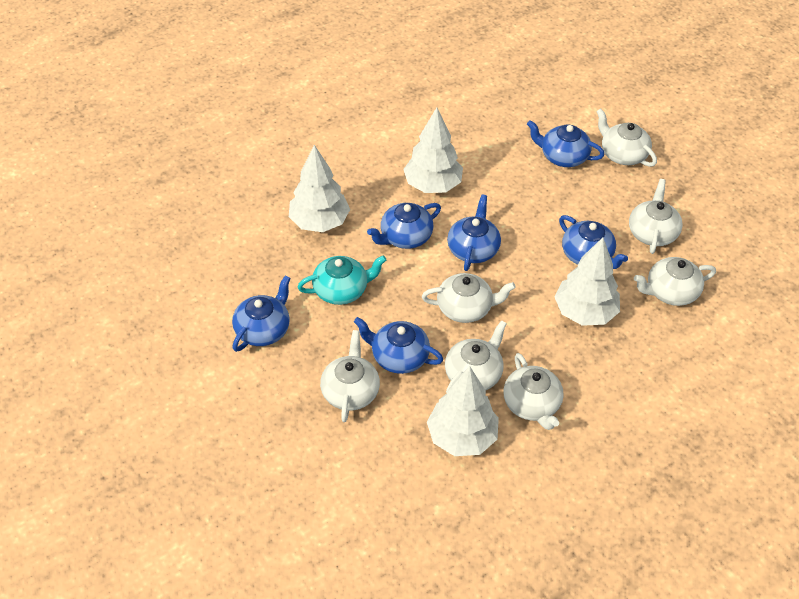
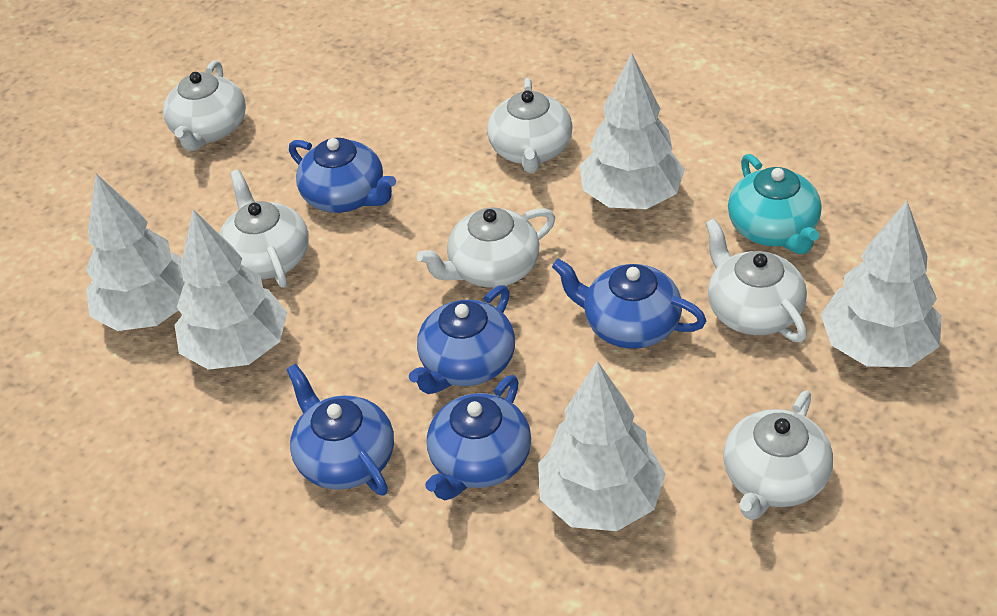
blue teapot: [232,275,291,352] [354,317,443,374] [367,203,441,249] [447,195,501,271] [527,120,605,167] [559,215,628,269] = 6 -> [286,364,394,496] [289,138,396,213] [409,285,515,394] [425,375,531,500] [552,259,706,349] = 5
white teapot: [320,330,380,422] [422,273,516,323] [445,320,507,393] [503,353,564,430] [596,109,657,167] [629,179,683,254] [634,257,716,306] = 7 -> [163,60,246,151] [219,169,309,288] [417,207,555,288] [487,78,573,173] [705,218,807,342] [723,390,833,520] = 6
white tree: [289,145,350,232] [403,108,463,193] [427,366,499,456] [554,237,620,326] = 4 -> [86,174,185,331] [175,209,287,370] [538,361,665,531] [580,53,685,209] [821,201,942,367] = 5

